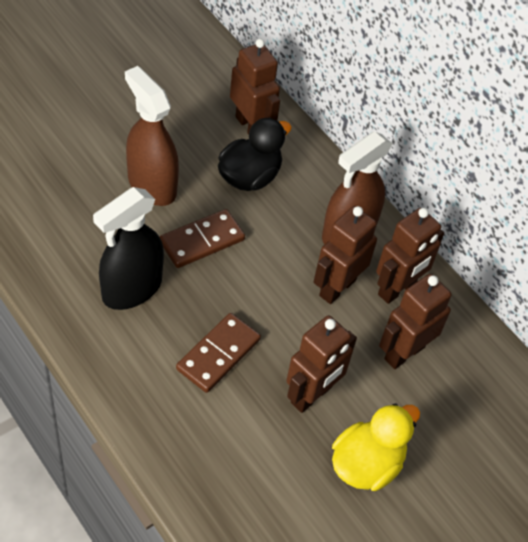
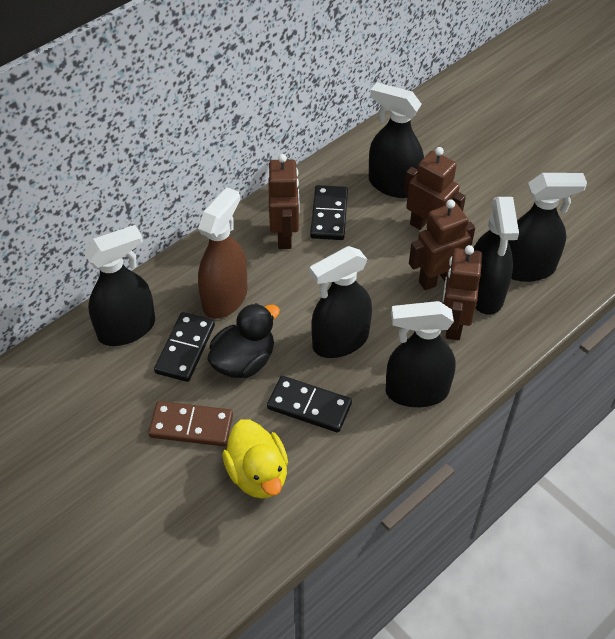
black domino: none = 0 -> [154,312,215,382] [267,376,352,433] [310,185,348,240] = 3
black spray bottle: [93,187,164,310] = 1 -> [83,225,155,346] [310,246,372,358] [369,82,424,198] [385,301,456,407] [474,197,519,315] [508,173,587,282] = 6
brown domino: [160,209,245,268] [176,313,261,393] = 2 -> [148,401,233,447] = 1
brown robot: [230,39,280,134] [286,315,357,413] [314,206,377,304] [376,208,444,304] [379,274,452,369] = 5 -> [268,154,300,249] [404,147,466,230] [409,199,475,290] [443,245,482,340] = 4
brown spray bottle: [125,66,179,206] [322,131,393,245] = 2 -> [198,187,248,319] = 1

